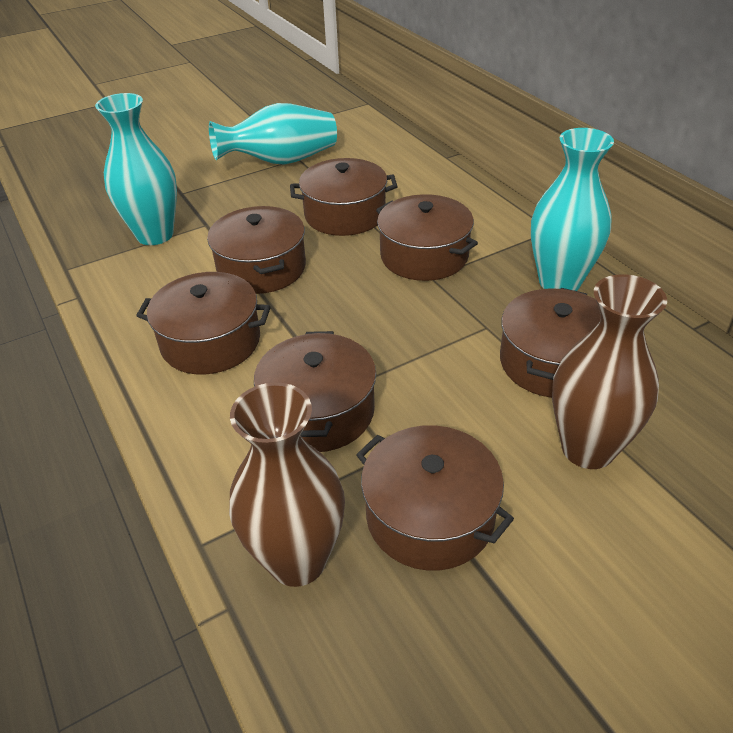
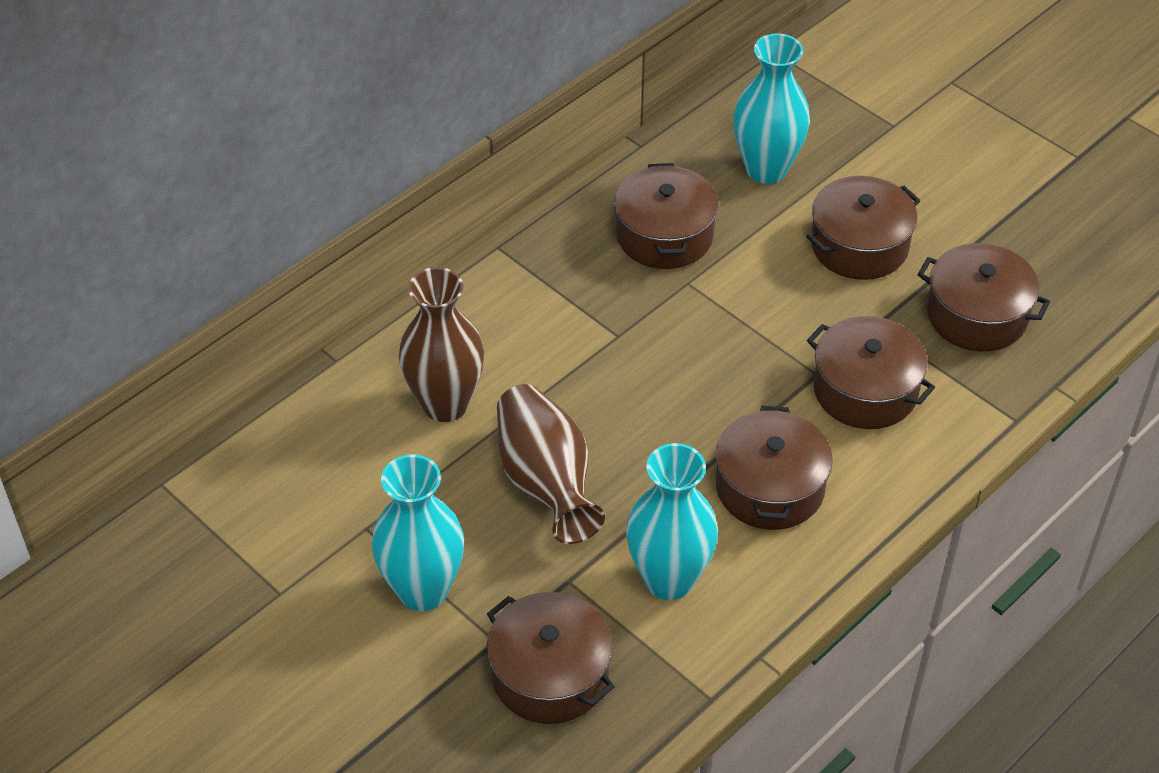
brown pot: [136,272,271,374] [207,206,306,294] [254,331,376,452] [290,158,398,236] [356,425,514,571] [376,194,478,281] [500,288,601,398] = 7 -> [487,592,615,724] [614,163,719,269] [715,406,833,530] [806,176,921,280] [807,316,935,429] [918,243,1050,351] = 6

